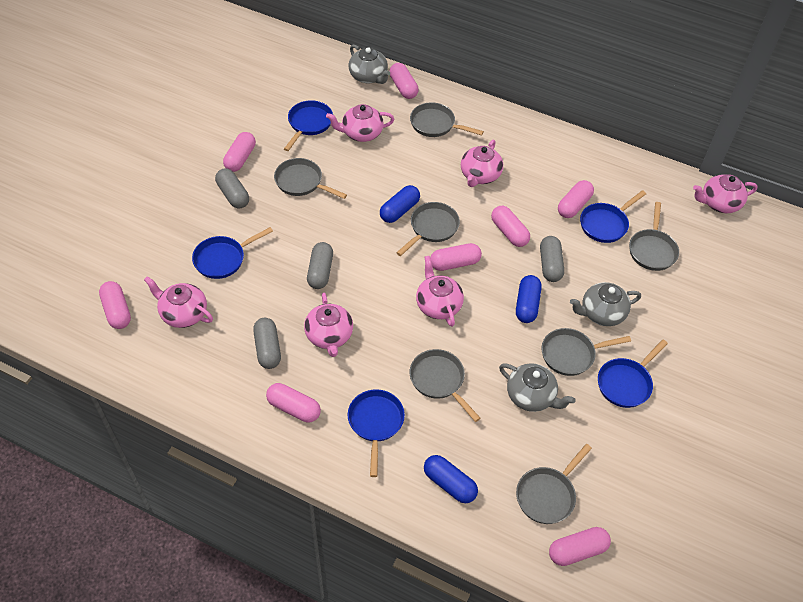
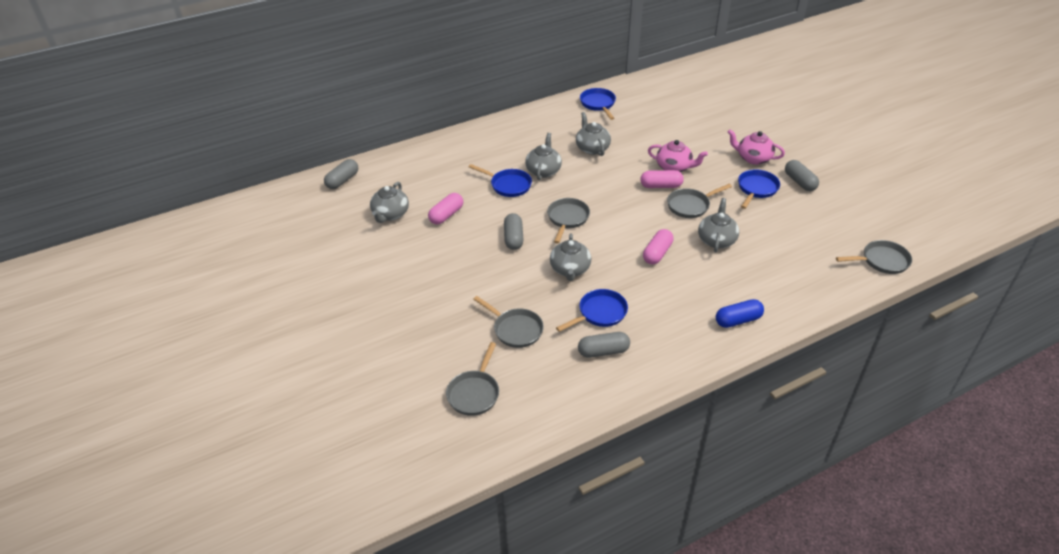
blue capsule: [380,185,420,223] [424,455,478,503] [516,275,542,323] = 3 -> [716,299,764,328] = 1
blue pan: [192,227,273,279] [284,100,333,151] [348,389,405,477] [580,190,646,243] [598,340,668,408] = 5 -> [469,164,532,197] [556,289,628,332] [580,88,616,120] [738,169,780,209] = 4
grey pan: [274,158,347,199] [396,202,460,256] [410,102,484,137] [410,349,481,422] [516,444,592,524] [542,328,631,376] [629,202,679,271] = 7 -> [446,342,499,416] [473,296,544,348] [547,198,590,244] [667,184,732,218] [836,240,912,274] = 5
grey teapot: [348,44,390,84] [499,363,576,412] [570,282,641,326] = 3 -> [370,182,409,223] [525,133,562,180] [550,233,591,281] [576,112,611,156] [698,198,739,252] = 5
pink capsule: [99,281,131,329] [223,132,256,172] [266,383,321,422] [390,63,419,99] [430,243,482,271] [491,206,530,247] [549,527,611,566] [558,180,594,218] = 8 -> [428,193,463,224] [640,170,684,188] [643,229,674,264] = 3
pink teapot: [144,276,213,328] [304,293,353,357] [326,104,394,142] [416,256,464,327] [461,140,503,187] [693,175,757,213] = 6 -> [648,140,708,172] [728,129,785,165] = 2

